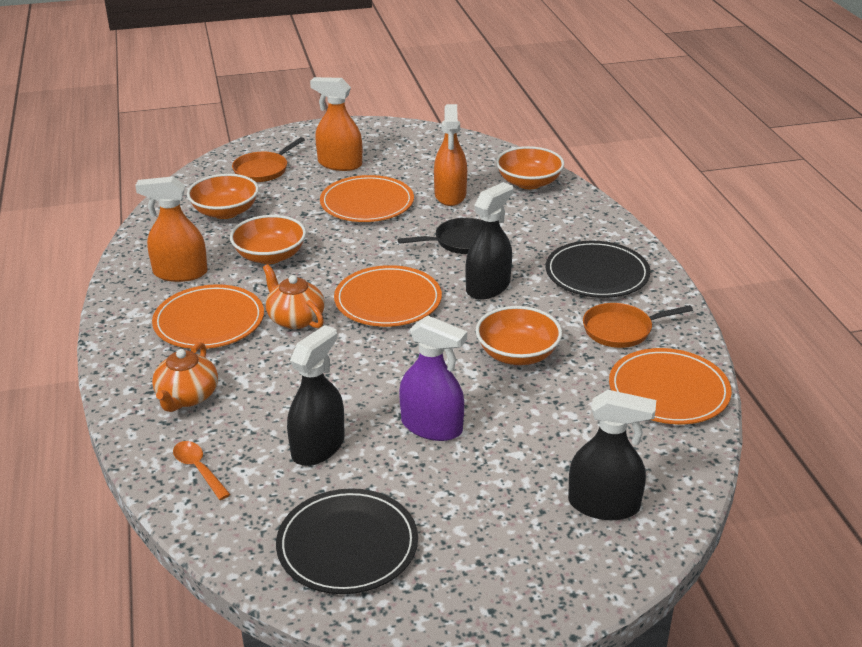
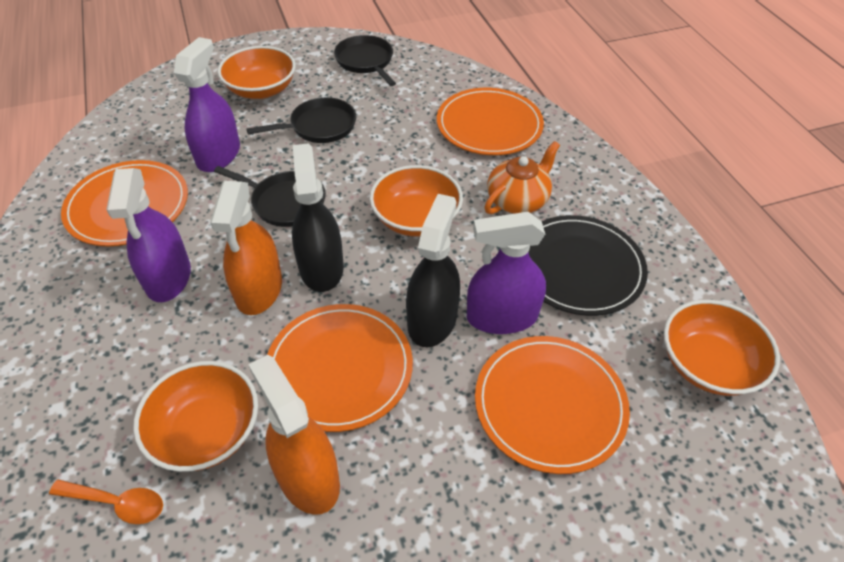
black pan: [397,218,482,254] = 1 -> [214,166,326,227] [247,97,356,143] [334,35,396,86] = 3
black plate: [276,488,418,594] [545,241,651,298] = 2 -> [529,215,648,316] = 1
black spray bottle: [287,325,345,466] [465,182,513,300] [568,390,656,520] = 3 -> [292,143,344,292] [406,194,460,347] = 2
orange pan: [232,137,305,182] [583,303,693,348] = 2 -> none = 0
orange spray bottle: [135,176,207,282] [310,77,362,171] [434,104,467,206] = 3 -> [210,181,282,315] [248,355,340,515] = 2
orange teapot: [152,342,218,412] [263,264,325,329] = 2 -> [484,141,560,214] = 1
purple spray bottle: [399,315,467,441] = 1 -> [106,168,191,302] [174,37,240,172] [467,212,546,334] = 3

